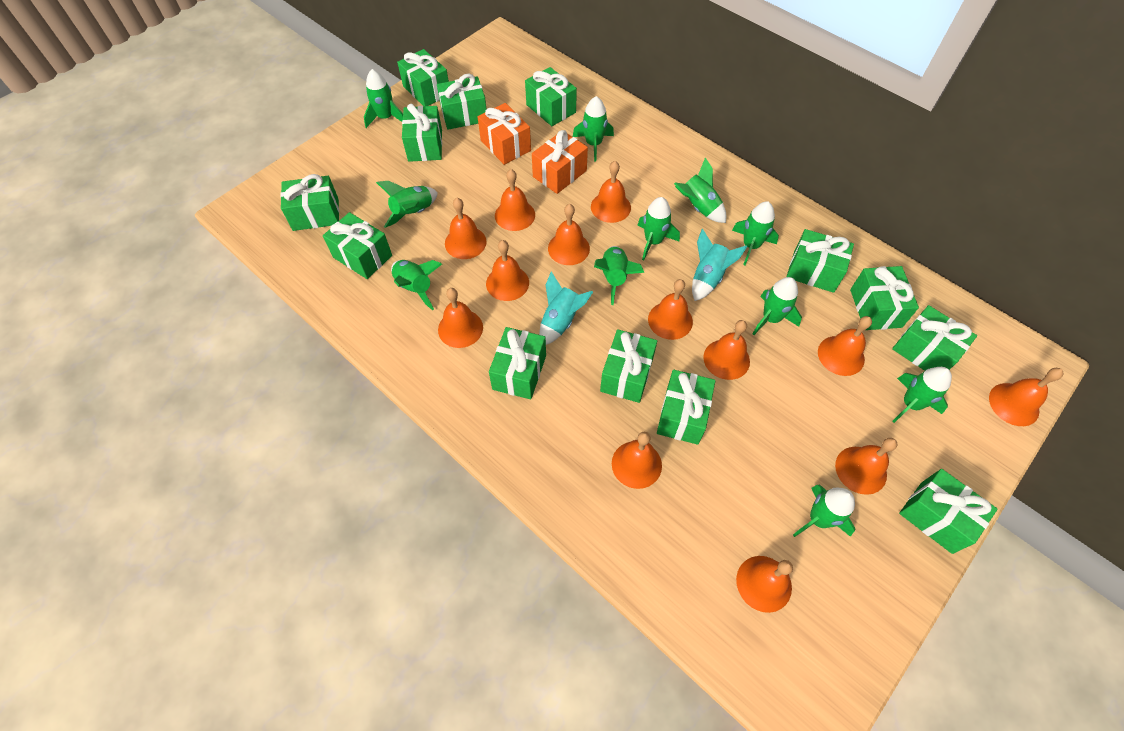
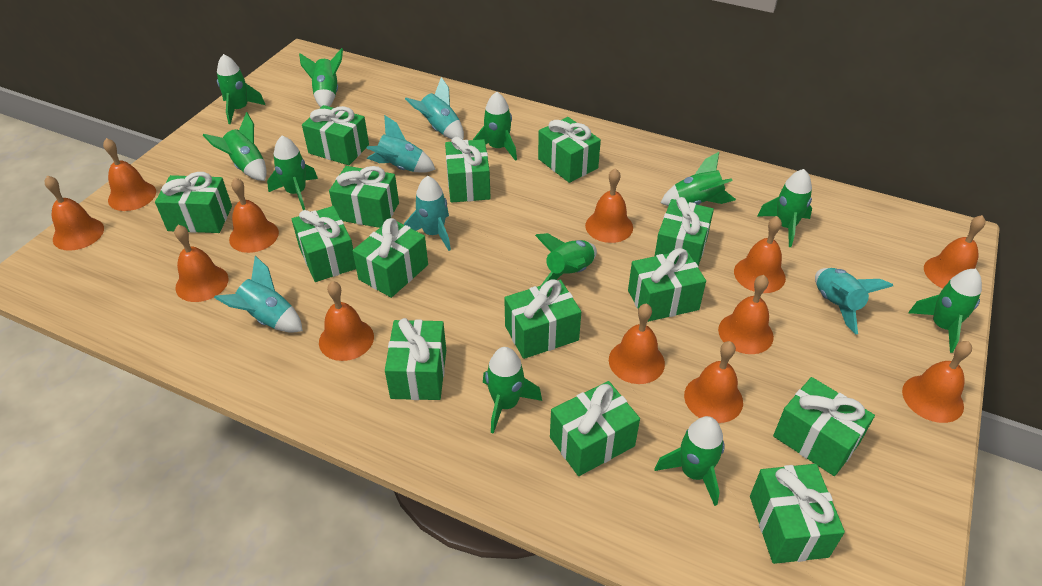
green gift: [280,174,339,231] [323,212,392,279] [397,49,449,106] [402,104,442,162] [437,74,486,130] [489,327,546,399] [525,67,577,126] [600,329,657,403] [657,370,715,445] [786,229,854,293] [850,266,919,330] [892,305,977,371] [899,469,997,554] = 13 -> [155,172,232,233] [292,206,356,282] [302,105,369,165] [329,166,399,228] [352,218,428,298] [385,318,446,400] [445,136,491,203] [504,279,581,359] [538,117,601,183] [550,381,640,476] [628,248,706,322] [655,197,714,266] [750,464,845,564] [773,377,875,476] = 14
orange bell: [438,288,483,348] [445,198,487,259] [486,240,529,301] [495,169,535,231] [548,204,590,265] [591,161,631,223] [612,432,662,489] [648,279,693,340] [703,320,750,380] [736,556,793,613] [818,316,872,376] [835,438,897,495] [989,368,1063,426] = 13 -> [45,175,104,251] [103,138,156,211] [174,225,228,302] [229,178,279,253] [319,281,374,361] [585,168,633,243] [609,304,665,384] [684,341,743,423] [718,275,774,354] [734,216,786,293] [902,341,972,423] [924,215,985,288] = 12
orange gift: [478,103,531,165] [532,130,588,194] = 2 -> none = 0
turquoise rocket: [539,272,593,345] [692,229,747,301] = 2 -> [214,256,303,333] [367,115,436,173] [404,176,451,251] [405,77,464,140] [815,268,893,334] = 5

